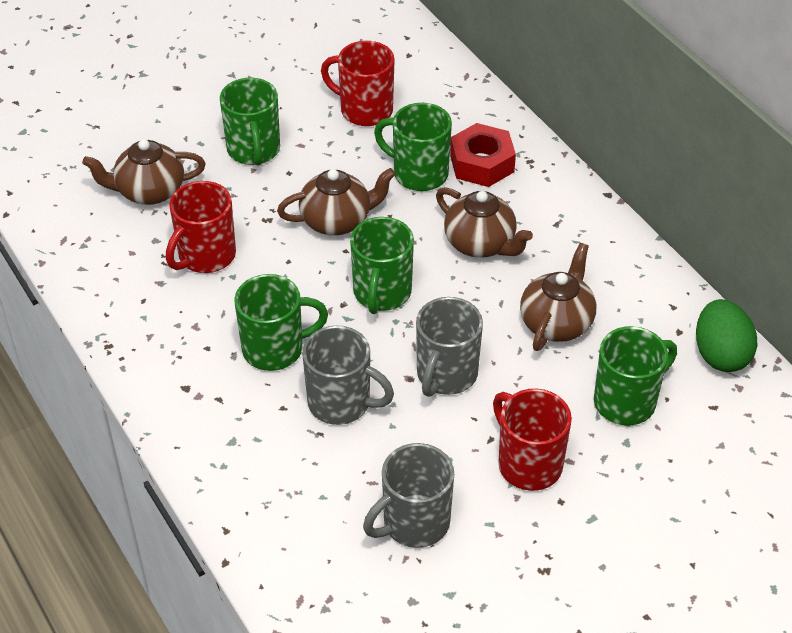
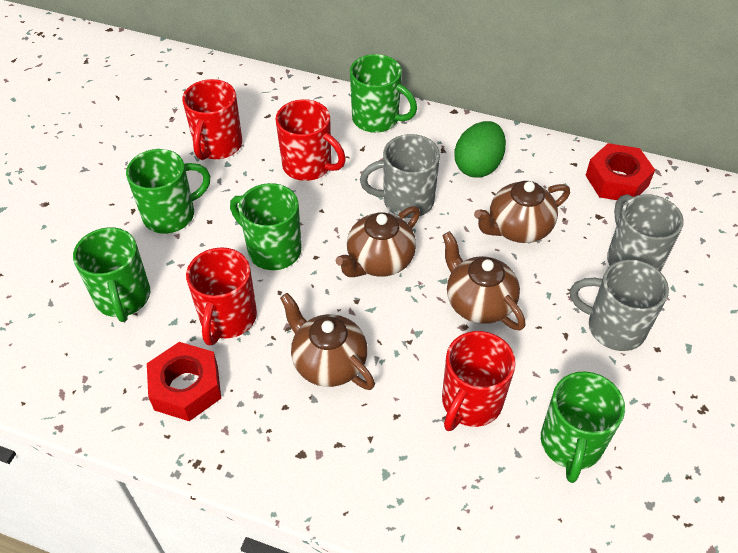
red mug: [166,181,236,273] [321,41,395,126] [493,389,572,491] = 3 -> [182,79,242,160] [186,247,257,345] [275,99,346,181] [442,331,516,431] = 4
red nut: [450,123,516,187] = 1 -> [147,342,221,421] [585,143,655,200] = 2

